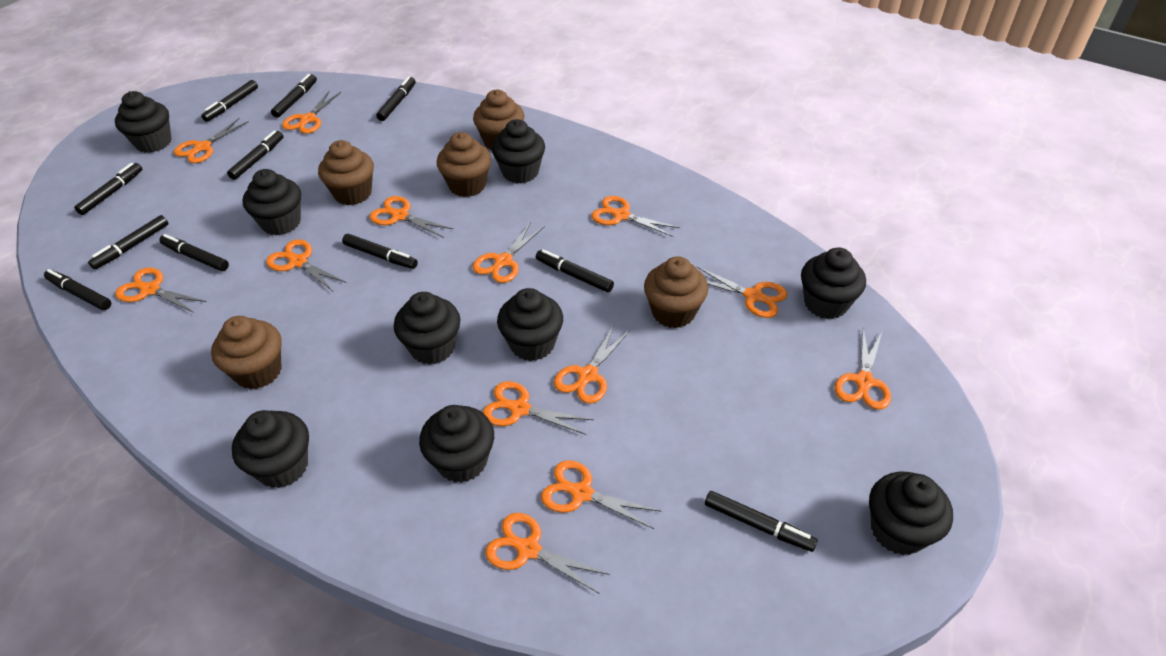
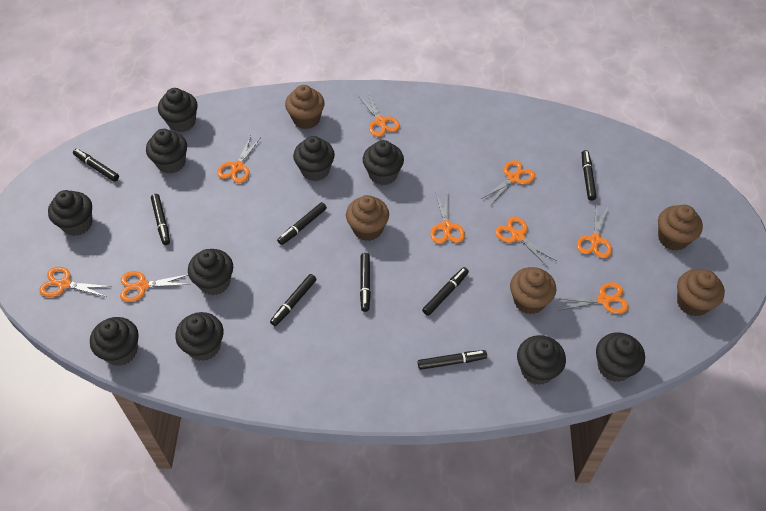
black cupcake: [115,91,172,153] [232,410,309,488] [243,169,301,235] [394,292,460,364] [419,405,494,483] [492,119,545,184] [497,288,563,361] [801,248,866,319] [869,472,953,555] = 9 -> [48,190,92,236] [90,317,139,366] [146,129,187,174] [158,88,198,132] [175,312,224,361] [188,249,233,295] [293,136,335,181] [363,140,404,185] [517,335,566,385] [596,332,645,382] = 10
black marker: [44,269,111,310] [74,163,142,215] [88,215,168,270] [159,234,229,271] [201,80,258,122] [227,131,284,180] [271,74,317,118] [342,234,418,269] [376,76,416,121] [536,249,614,292] [705,491,818,552] = 11 -> [73,149,119,182] [151,194,170,245] [270,274,317,326] [277,202,327,245] [360,253,371,312] [418,350,487,370] [422,267,469,316] [582,150,597,201] = 8
orange scissors: [115,268,207,313] [174,118,249,163] [266,239,347,291] [282,90,341,134] [369,196,453,238] [473,222,545,283] [483,381,593,435] [485,513,610,594] [541,460,662,529] [554,325,630,404] [591,196,680,237] [697,267,787,318] [835,328,891,410] = 13 -> [39,267,112,297] [120,271,191,302] [217,135,261,183] [359,92,400,137] [430,191,465,244] [481,160,535,206] [495,217,557,267] [557,282,629,314] [577,205,612,258] = 9

